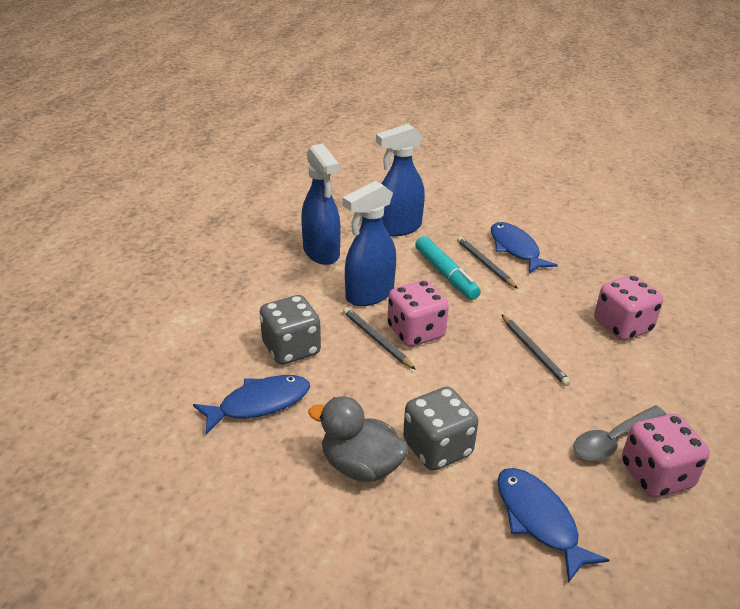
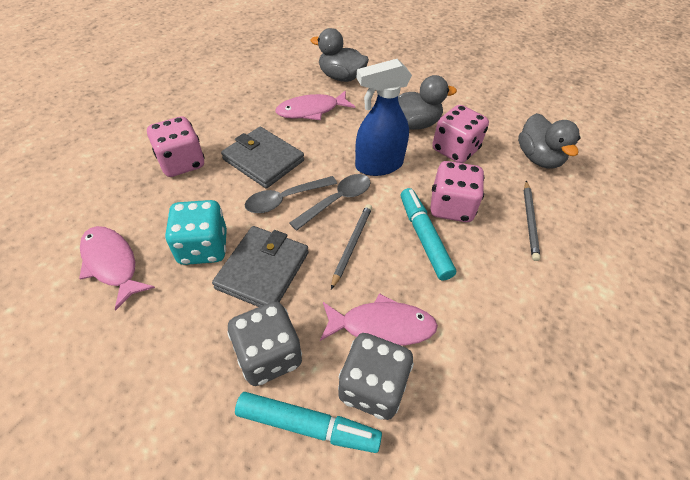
blue fish: [193,375,310,434] [491,222,558,273] [497,468,609,583] = 3 -> none = 0
blue spray bottle: [301,144,341,265] [343,181,396,306] [376,124,425,236] = 3 -> [355,59,412,176] = 1
grey duck: [308,396,409,482] = 1 -> [310,28,369,82] [398,75,457,130] [518,113,581,169] = 3
grey pencil: [343,307,416,370] [457,236,518,289] [501,314,571,386] = 3 -> [331,204,372,289] [524,181,540,261] = 2
grey spoon: [573,405,666,461] = 1 -> [245,176,337,213] [289,174,371,231] = 2
grey wallet: none = 0 -> [212,226,308,307] [221,127,304,188] = 2
pink fish: none = 0 -> [79,226,155,310] [275,90,355,120] [320,293,438,346] = 3
turquoise dice: none = 0 -> [165,200,227,265] = 1
turquoise marker: [415,236,481,300] = 1 -> [235,392,382,453] [401,188,456,280] = 2

